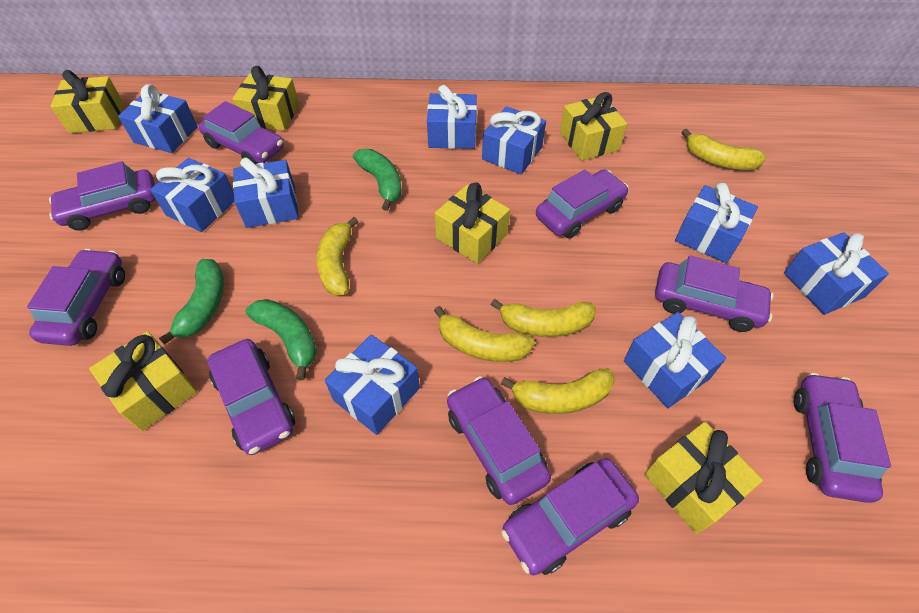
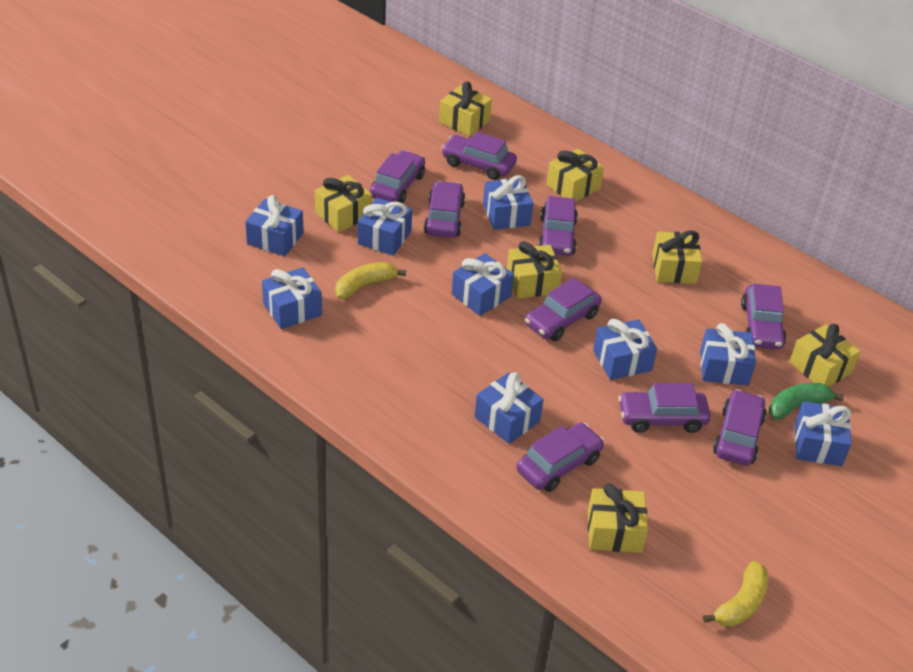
green banana: [159,259,224,345] [245,299,317,380] [353,149,402,211] = 3 -> [769,383,844,420] = 1
yellow banana: [317,217,359,295] [434,306,535,362] [491,299,596,337] [501,368,615,414] [681,129,767,170] = 5 -> [335,262,406,299] [703,561,769,627] = 2
yellow gift: [50,70,124,133] [89,331,197,431] [232,66,299,131] [435,183,510,264] [560,92,627,161] [644,422,763,534] = 6 -> [315,175,372,233] [439,82,492,137] [507,241,562,299] [546,149,604,202] [588,483,648,553] [652,230,702,284] [790,324,860,387] = 7

